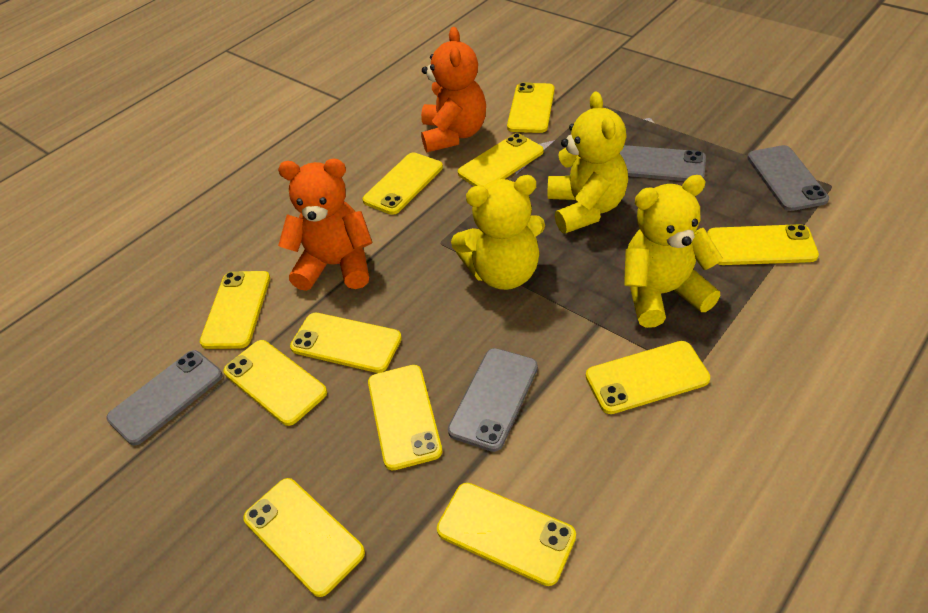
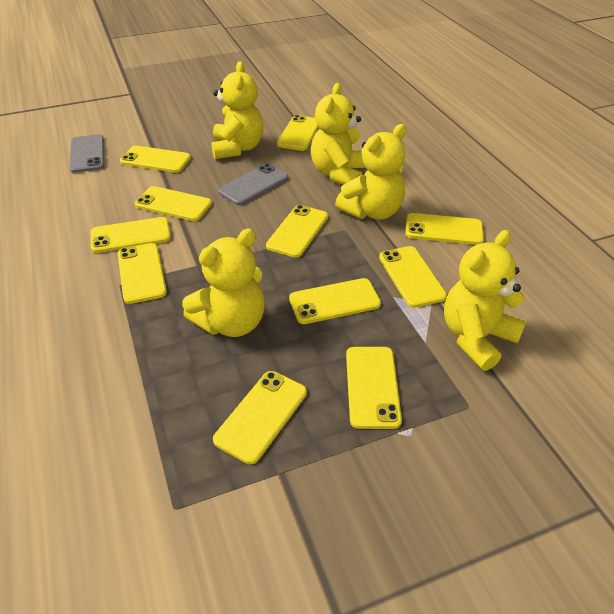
grey phone: [107,350,223,445] [448,348,538,452] [620,145,706,181] [747,145,829,211] = 4 -> [69,134,104,173] [218,164,288,205] = 2
orange teddy bear: [278,159,373,291] [421,27,486,153] = 2 -> none = 0
yellow teddy bear: [451,175,545,290] [548,92,628,233] [624,175,723,328] = 3 -> [182,228,265,337] [211,61,264,159] [311,83,366,185] [335,124,406,220] [444,230,526,371] = 5

